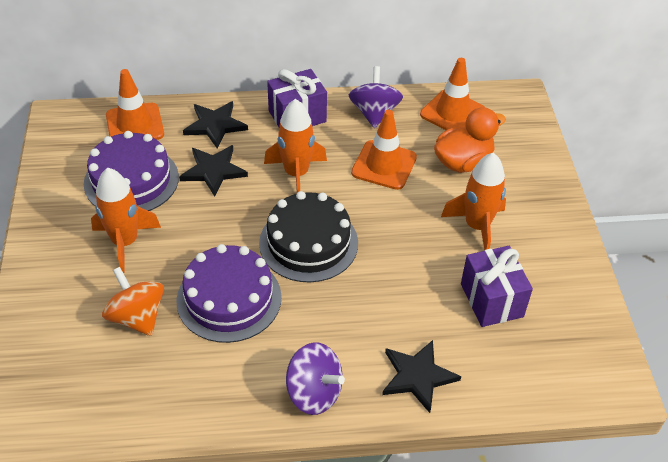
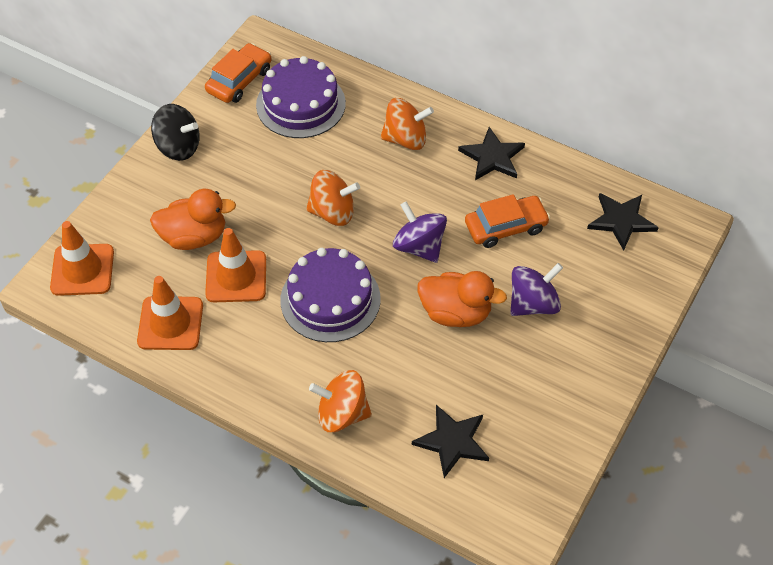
black cake: [259,191,358,283] = 1 -> none = 0
black spinning top: none = 0 -> [151,104,200,161] = 1
orange car: none = 0 -> [205,43,272,103] [465,194,550,248] = 2
orange duck: [434,107,506,173] = 1 -> [150,189,236,250] [418,271,507,327] = 2
orange rocket: [91,168,161,273] [264,99,327,193] [441,153,506,251] = 3 -> none = 0
orange spinning top: [102,267,164,336] = 1 -> [306,170,360,226] [309,370,372,432] [380,98,434,150] = 3
purple gift: [267,69,327,127] [461,246,533,327] = 2 -> none = 0

